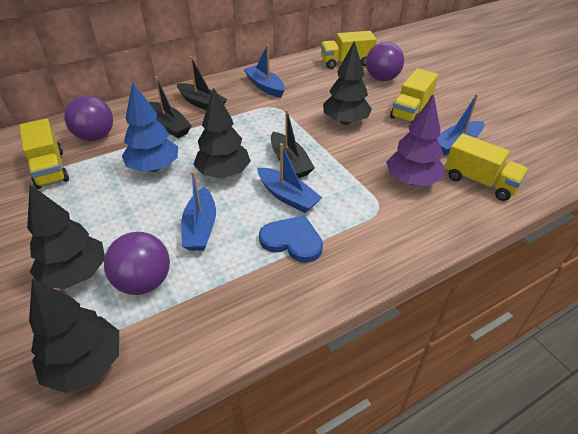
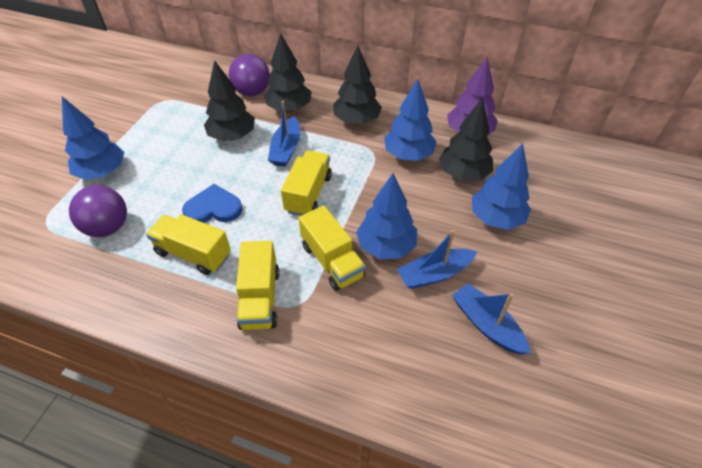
black boat: [149,76,192,138] [177,56,227,110] [271,110,315,178] = 3 -> none = 0
blue boat: [181,171,216,251] [244,45,285,98] [257,143,322,213] [437,94,484,155] = 4 -> [268,101,300,167] [397,230,477,289] [452,283,531,354] = 3
blue tree: [122,82,178,172] = 1 -> [62,97,124,180] [356,173,417,259] [384,79,437,161] [472,144,531,230] = 4
purple ball: [64,95,113,141] [104,232,170,295] [366,42,404,81] = 3 -> [69,185,127,237] [229,54,270,96] = 2

